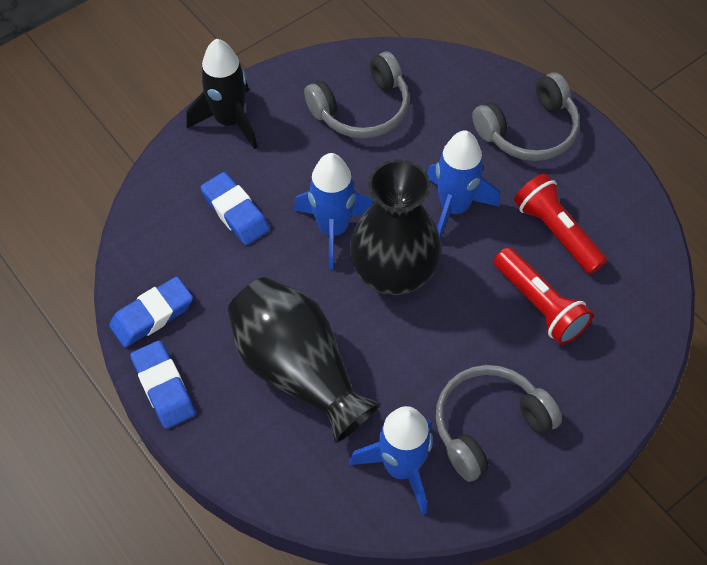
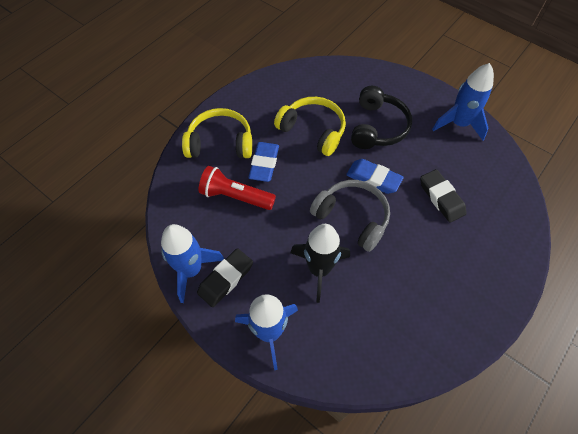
black eraser: none = 0 -> [197,248,253,307] [420,169,467,223] = 2
black headphones: none = 0 -> [351,86,412,149] = 1
black vase: [227,277,381,443] [350,159,441,297] = 2 -> none = 0
blue eraser: [109,277,193,348] [130,340,196,429] [200,172,270,245] = 3 -> [249,142,279,182] [346,159,404,194] = 2
grey headphones: [304,52,410,138] [436,365,562,482] [472,72,580,161] = 3 -> [310,180,390,252] = 1
red flashlight: [494,247,593,345] [514,173,607,274] = 2 -> [199,166,276,210] = 1
yellow headphones: none = 0 -> [182,108,252,158] [274,97,346,156] = 2

